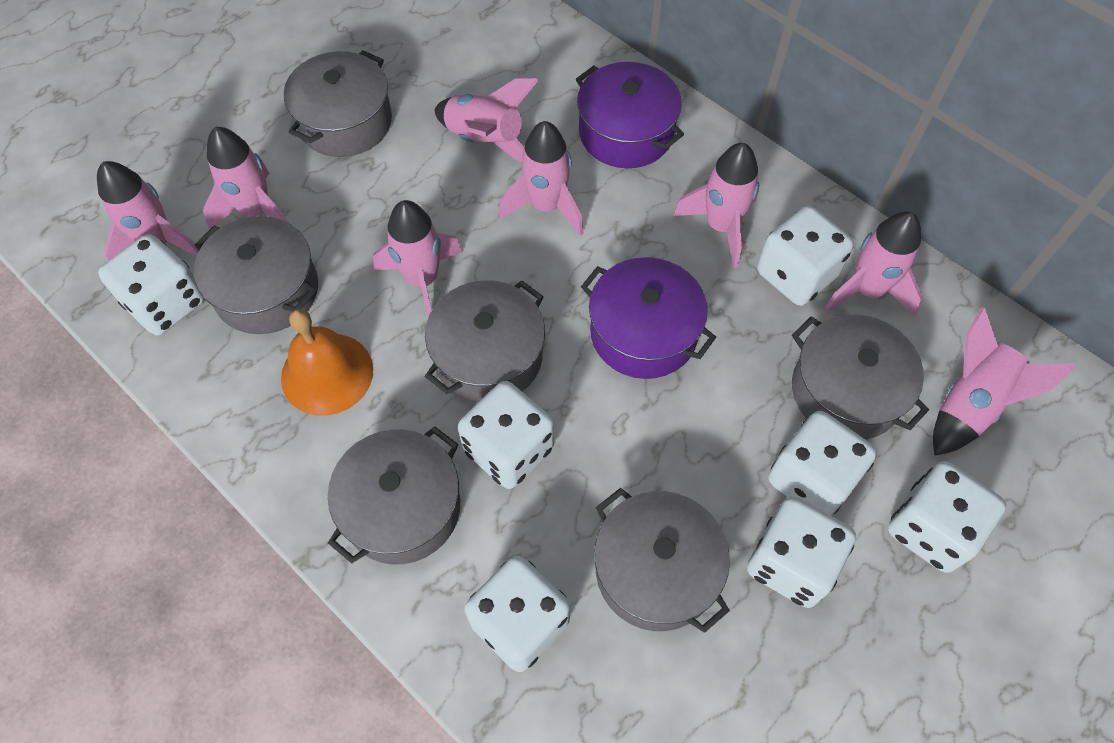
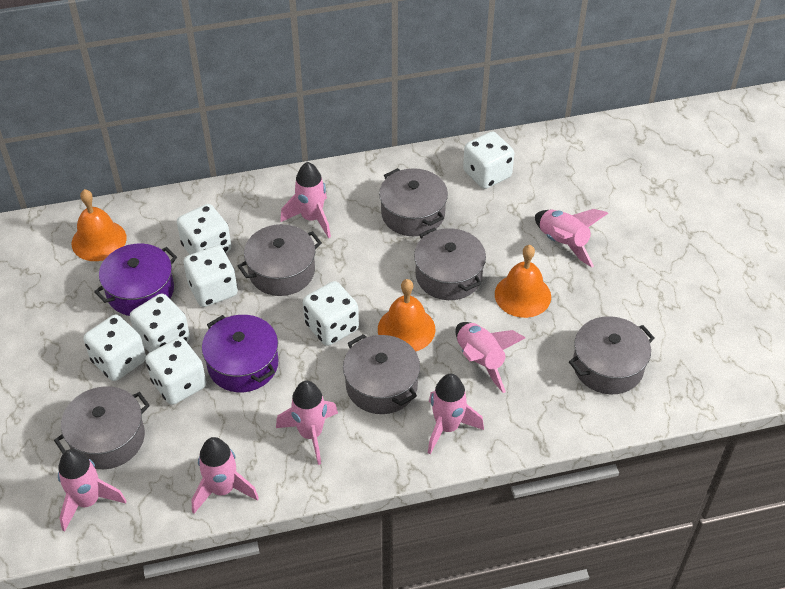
orange bell: [281,309,373,416] = 1 -> [72,189,127,261] [378,279,435,352] [495,245,551,318] = 3
pink rocket: [97,161,199,261] [203,127,289,230] [373,200,462,317] [435,78,539,162] [499,121,584,236] [673,143,759,268] [824,211,923,317] [933,307,1076,456] = 8 -> [58,449,126,532] [191,437,259,513] [276,381,338,465] [280,162,331,238] [428,374,484,454] [455,322,525,393] [535,209,608,267] = 7

